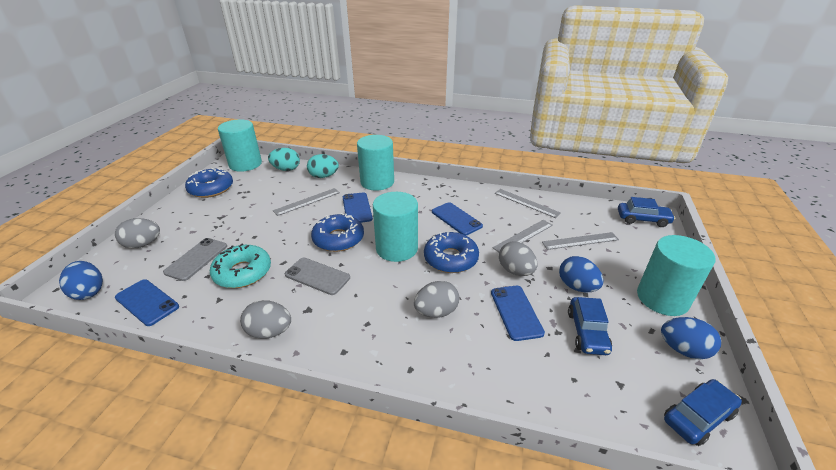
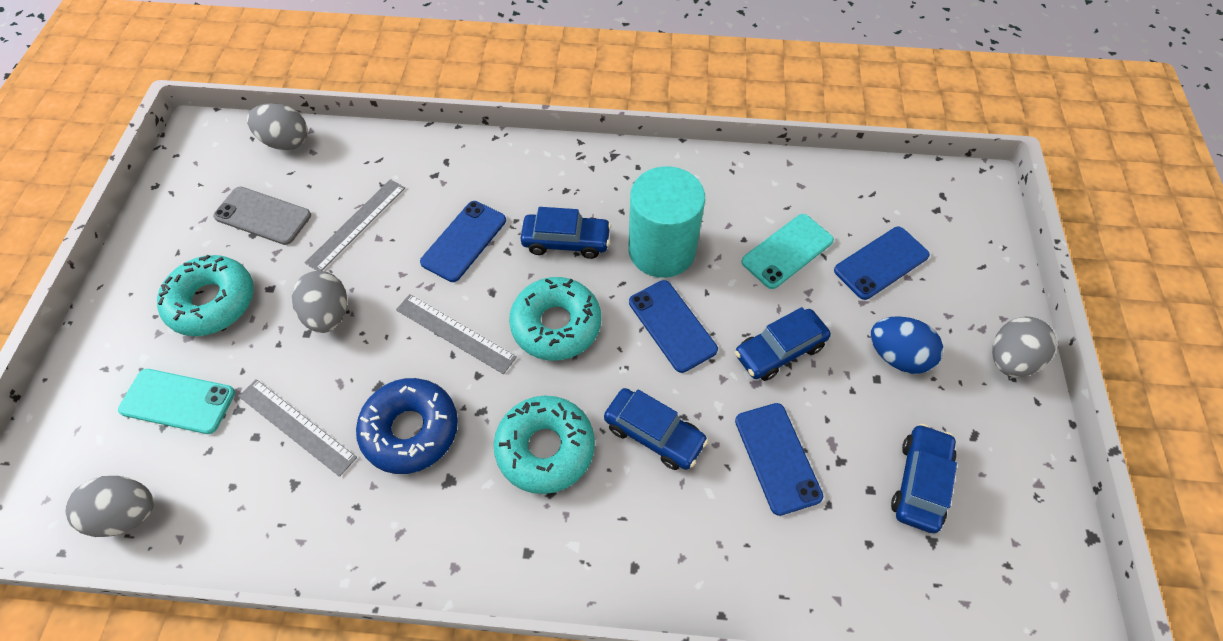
blue car: [568,297,612,355] [618,197,675,227] [664,379,742,446] = 3 -> [520,207,611,259] [604,388,708,470] [735,307,831,381] [891,424,957,533] = 4
blue donut: [185,168,233,198] [311,213,364,252] [424,232,479,273] = 3 -> [356,378,458,474] = 1
blue egg: [59,261,103,300] [559,256,603,292] [661,317,721,359] = 3 -> [871,316,943,374] = 1
grey phone: [163,238,227,281] [285,258,350,295] = 2 -> [213,187,311,245] = 1
grey ruler: [273,188,340,216] [492,220,553,252] [495,189,561,218] [542,232,619,250] = 4 -> [238,379,357,477] [305,179,405,271] [396,294,517,374] = 3
turquoise cylinder: [218,119,262,172] [357,135,394,191] [373,192,418,262] [637,235,716,316] = 4 -> [628,166,705,278] = 1
turquoise donut: [210,243,271,288] = 1 -> [157,254,254,336] [494,395,595,494] [509,277,601,360] = 3
turquoise egg: [268,148,300,171] [307,154,339,178] = 2 -> none = 0
turquoise phone: none = 0 -> [118,369,235,434] [741,214,834,289] = 2

